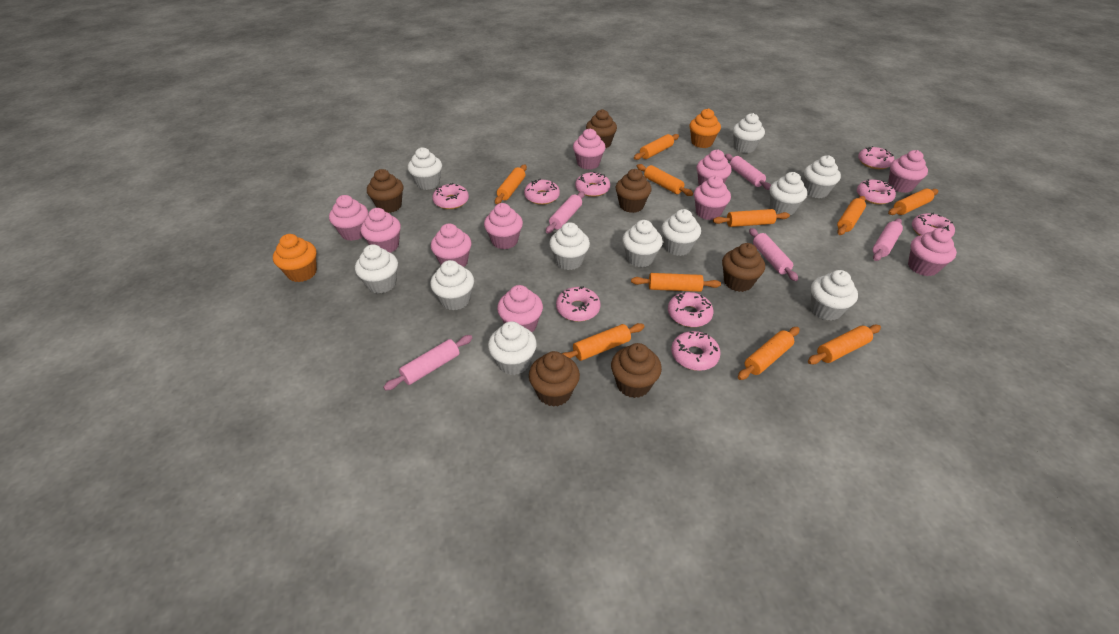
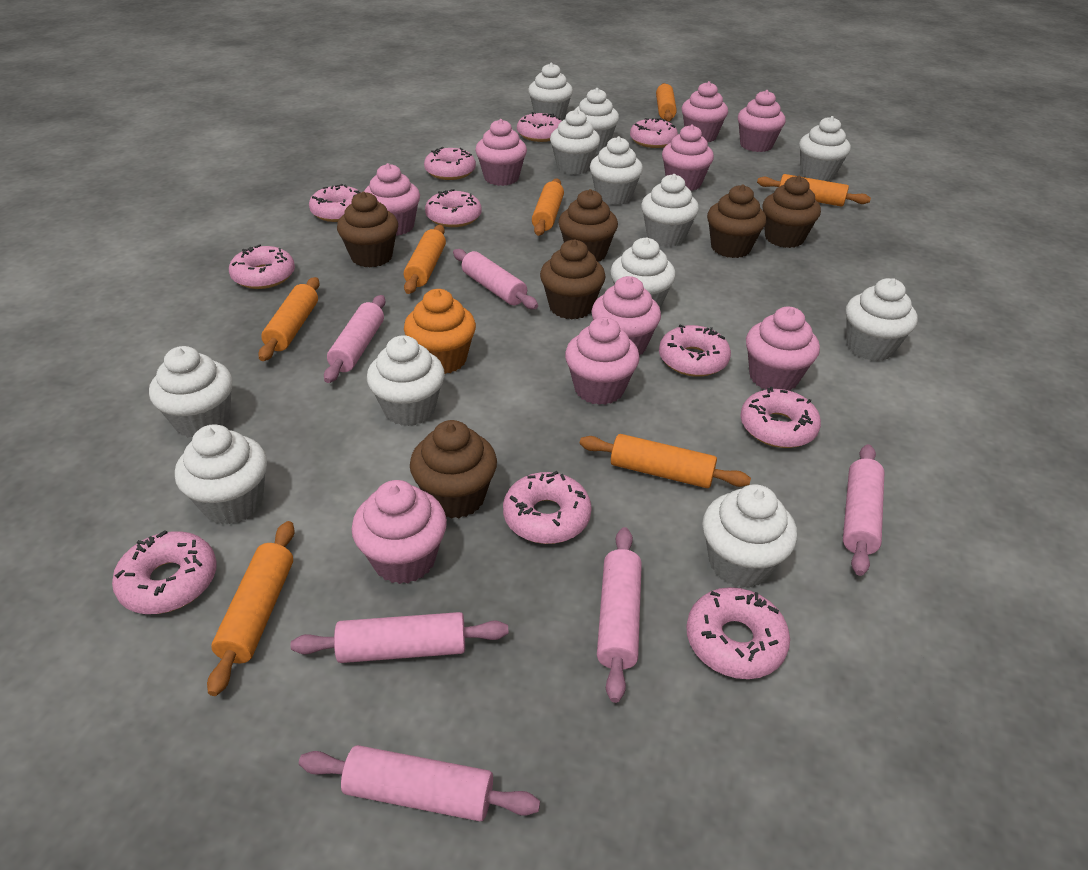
orange cupcake: [273,234,317,282] [689,108,721,148] = 2 -> [404,289,476,374] = 1
orange rolling pin: [495,165,527,204] [562,323,644,361] [631,273,721,292] [634,134,679,160] [637,164,693,196] [713,209,790,227] [738,327,800,380] [808,325,881,364] [837,196,866,235] [888,189,938,215] = 10 -> [207,521,295,696] [258,277,320,361] [404,225,446,294] [532,179,564,236] [580,434,751,488] [656,83,677,121] [757,174,871,207] = 7
pink cupcake: [329,195,368,241] [361,208,401,253] [431,224,471,267] [484,203,523,249] [497,285,543,332] [573,128,605,170] [694,176,731,220] [697,150,731,185] [888,150,928,193] [908,228,957,276] = 10 -> [351,480,447,584] [364,163,420,236] [475,119,527,186] [565,317,640,405] [591,276,661,356] [662,124,714,191] [682,81,728,142] [738,90,786,152] [746,306,820,391] = 9
pink donut: [432,183,469,209] [524,179,560,205] [556,286,600,321] [575,172,610,197] [668,291,713,327] [671,331,721,371] [857,179,896,205] [858,146,894,169] [912,212,955,238] = 9 -> [112,531,217,614] [229,244,295,289] [309,184,362,222] [424,147,476,180] [425,189,482,227] [503,471,592,544] [517,112,561,142] [630,118,678,148] [659,325,731,377] [686,587,790,679] [740,387,821,448] = 11
pink rolling pin: [383,335,472,391] [546,192,585,234] [725,154,771,190] [749,228,798,281] [873,218,903,261] = 5 -> [290,612,509,663] [299,745,540,821] [324,295,386,383] [453,249,538,309] [597,527,642,703] [843,444,885,576] = 6
white cupcake: [355,244,398,293] [408,147,442,190] [430,260,474,310] [488,321,537,375] [549,222,590,270] [622,220,663,267] [661,209,701,256] [733,113,765,153] [770,172,807,215] [804,155,841,198] [810,270,858,320] = 11 -> [149,346,233,438] [175,424,267,524] [367,335,445,426] [528,63,573,120] [550,109,600,175] [574,88,619,150] [590,136,643,205] [610,237,676,309] [641,174,699,246] [702,485,797,588] [799,116,851,181] [846,278,918,361] = 12

